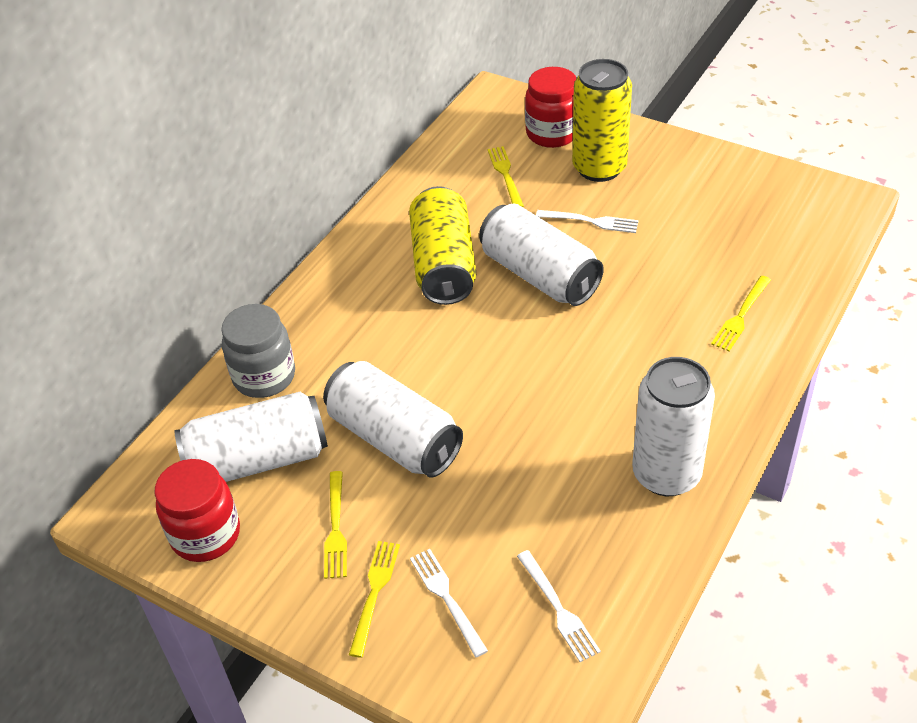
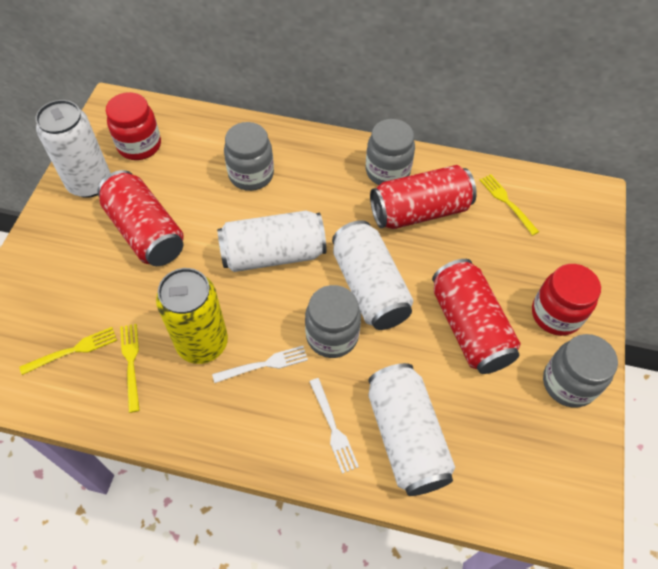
grey jar: [221,304,295,398] = 1 -> [224,122,274,191] [305,285,361,358] [366,119,415,185] [543,334,618,408] = 4
red can: none = 0 -> [97,170,184,266] [370,165,477,229] [432,259,521,374] = 3
white fork: [410,549,488,658] [517,550,601,662] [536,210,639,233] = 3 -> [212,346,308,383] [309,378,359,474] = 2
yellow can: [409,186,476,305] [572,59,632,182] = 2 -> [156,268,228,364] = 1
yellow fork: [324,471,347,579] [349,541,400,658] [488,146,524,207] [711,276,771,351] = 4 -> [20,327,117,375] [120,324,140,413] [480,174,539,236] = 3

